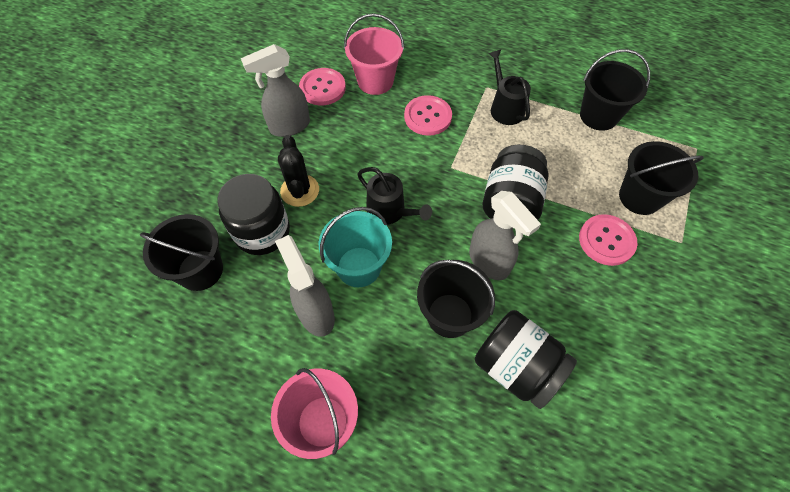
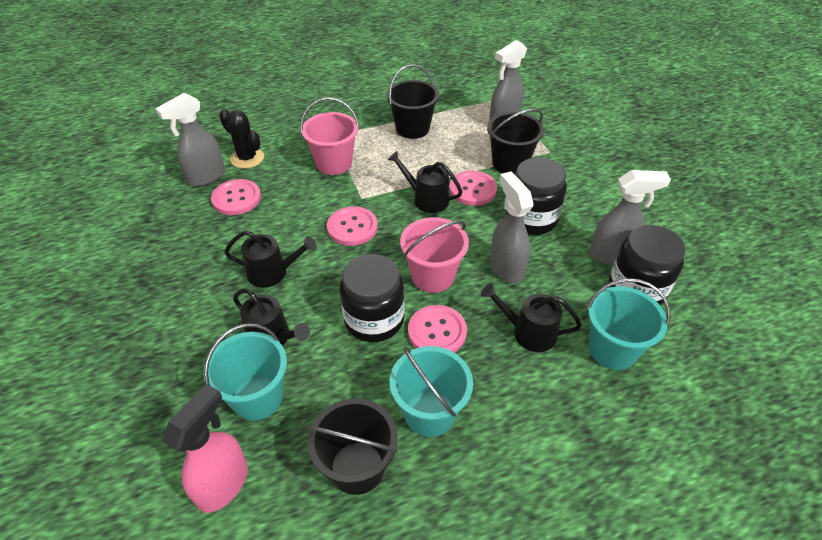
black bucket: [140,214,223,291] [417,260,495,338] [580,49,650,131] [619,141,704,215] = 4 -> [308,398,398,495] [386,64,439,139] [487,109,544,174] = 3
black watering can: [357,167,432,225] [488,49,531,125] = 2 -> [224,231,317,288] [233,288,310,346] [388,151,462,213] [481,283,582,352] = 4
grey spray bottle: [241,44,310,137] [275,235,335,337] [469,191,541,280] = 3 -> [155,93,225,187] [489,40,527,121] [490,172,534,284] [589,170,671,265] = 4
pink button: [299,68,346,105] [404,95,452,136] [579,214,638,266] = 3 -> [211,179,261,215] [327,206,378,246] [408,305,467,353] [449,171,497,206] = 4
pink spray bottle: none = 0 -> [162,384,248,513] = 1
turquoise bucket: [319,207,392,287] = 1 -> [203,323,287,421] [390,346,473,437] [587,278,671,370] = 3

